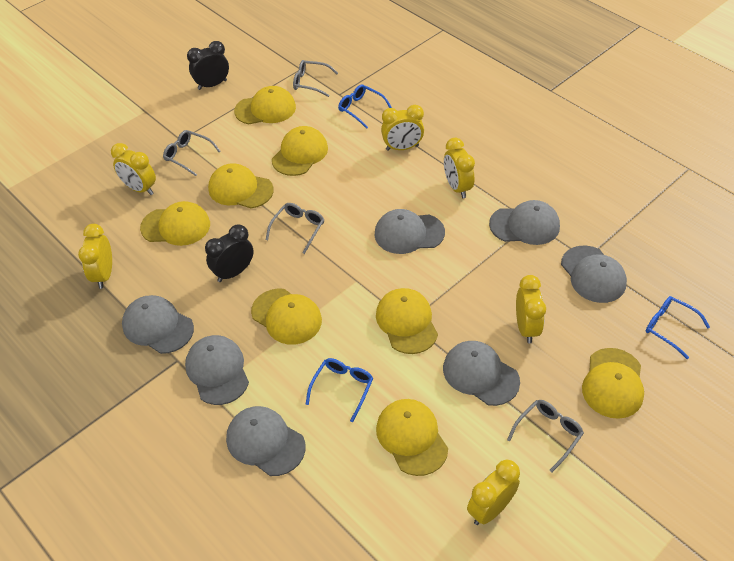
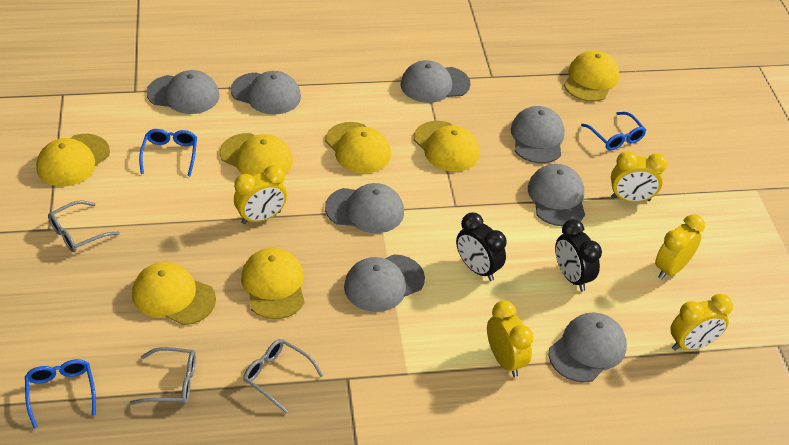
grey cap: [122,295,194,354] [185,335,249,405] [226,406,306,476] [375,209,445,254] [443,341,520,406] [489,200,560,245] [561,246,627,303] = 7 -> [146,70,220,114] [231,71,301,115] [325,183,404,233] [344,254,425,312] [400,60,471,103] [511,106,565,163] [528,164,585,226] [549,313,627,383] = 8
grey glasses: [163,130,221,176] [266,203,325,254] [293,60,338,97] [507,400,584,472] = 4 -> [48,200,120,252] [129,347,196,404] [243,339,323,414] = 3
yellow cap: [140,201,210,246] [208,163,274,208] [234,86,296,124] [251,289,322,345] [272,126,328,176] [376,288,438,354] [376,399,448,476] [582,348,644,419] = 8 -> [36,134,110,186] [132,262,216,325] [220,133,293,175] [241,248,305,319] [325,122,391,174] [414,121,479,172] [564,50,619,102] = 7
yellow clock: [78,224,112,289] [111,143,156,195] [381,105,424,151] [444,138,475,198] [467,459,520,525] [516,275,546,343] = 6 -> [234,165,287,224] [487,300,534,377] [611,151,667,202] [655,214,705,280] [670,294,733,351] = 5

